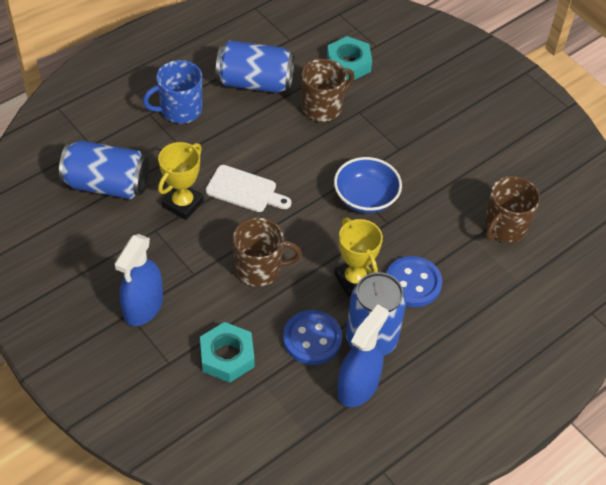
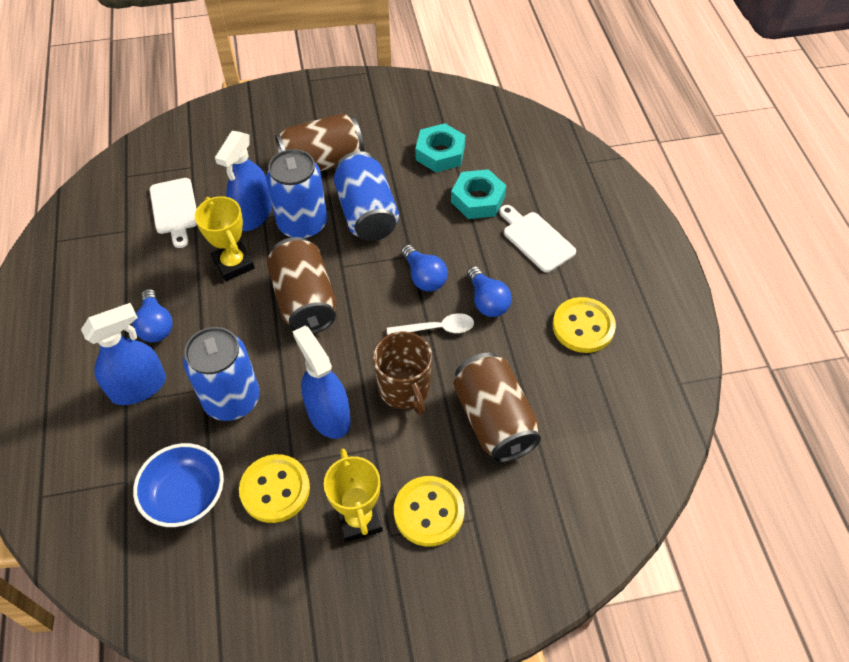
blue button: [283,310,342,365] [386,256,442,307] = 2 -> none = 0
blue light bulb: none = 0 -> [133,289,173,342] [401,245,448,292] [467,266,512,317] = 3
blue mug: [143,60,202,123] = 1 -> none = 0
blue spray bottle: [114,234,163,326] [337,305,389,407] = 2 -> [81,303,166,405] [215,131,272,231] [293,326,351,439] = 3
brown can: none = 0 -> [267,237,337,334] [275,113,364,171] [453,353,541,463] = 3
brown mug: [233,218,302,287] [301,59,355,122] [484,176,540,243] = 3 -> [373,331,432,415] = 1
white cutting board: [205,165,291,212] = 1 -> [149,178,197,248] [499,205,576,272] = 2
white spoon: none = 0 -> [387,313,474,335] = 1
yellow button: none = 0 -> [239,454,310,523] [394,476,464,546] [553,297,616,353] = 3

